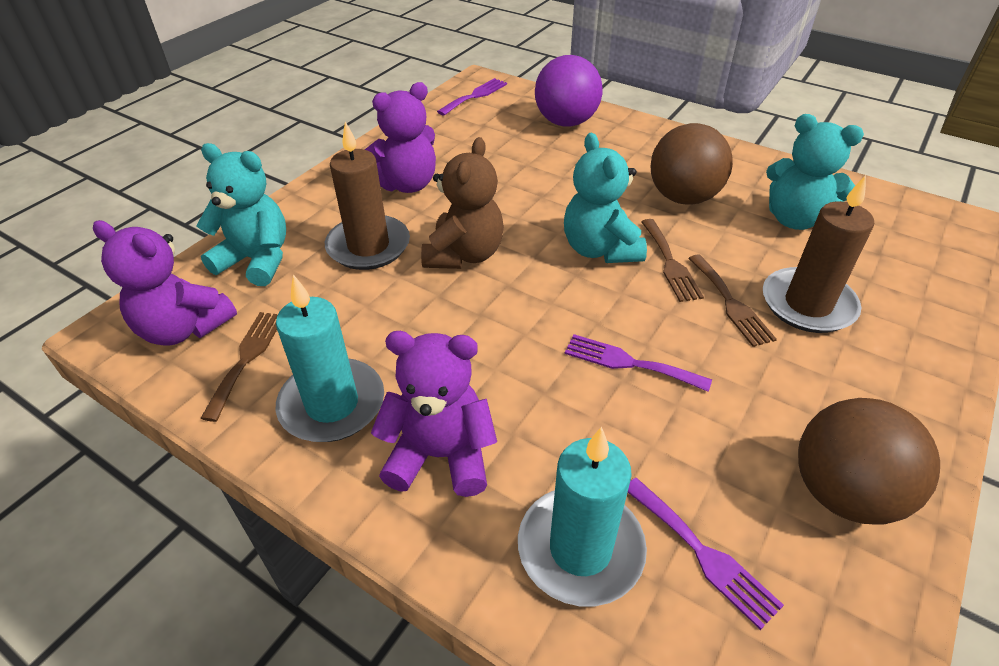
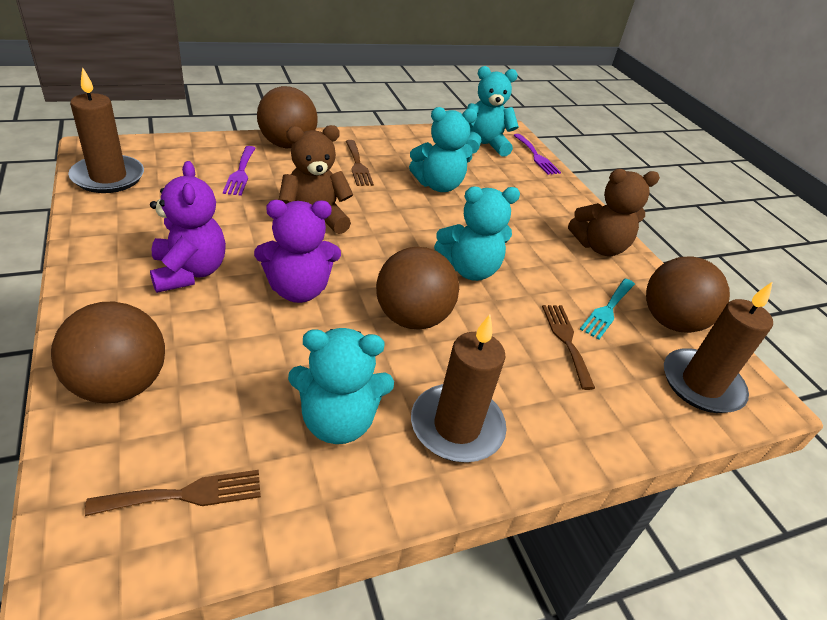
brown ball: [651,123,733,205] [798,398,940,524] = 2 -> [51,302,165,404] [257,86,318,148] [376,247,459,329] [646,256,730,333] = 4
brown candle: [325,121,410,270] [763,175,874,333] = 2 -> [68,67,144,193] [411,314,507,462] [664,282,773,413] = 3
brown teddy bear: [421,137,504,269] = 1 -> [279,125,353,234] [568,169,660,256] = 2
purple ball: [535,55,602,127] = 1 -> none = 0
purple fork: [437,78,507,116] [565,334,712,392] [628,478,784,630] = 3 -> [223,146,256,196] [513,134,561,175] = 2
purple teddy bear: [93,220,237,346] [365,82,436,193] [371,331,497,497] = 3 -> [150,161,226,293] [254,200,341,303] = 2
turquoise candle: [276,275,384,442] [518,427,647,606] = 2 -> none = 0
turquoise fork: none = 0 -> [580,279,635,340] = 1
turquoise teddy bear: [196,143,286,286] [564,133,647,263] [766,114,864,230] = 3 -> [288,328,394,444] [409,107,477,192] [434,186,520,281] [466,66,519,157] = 4

